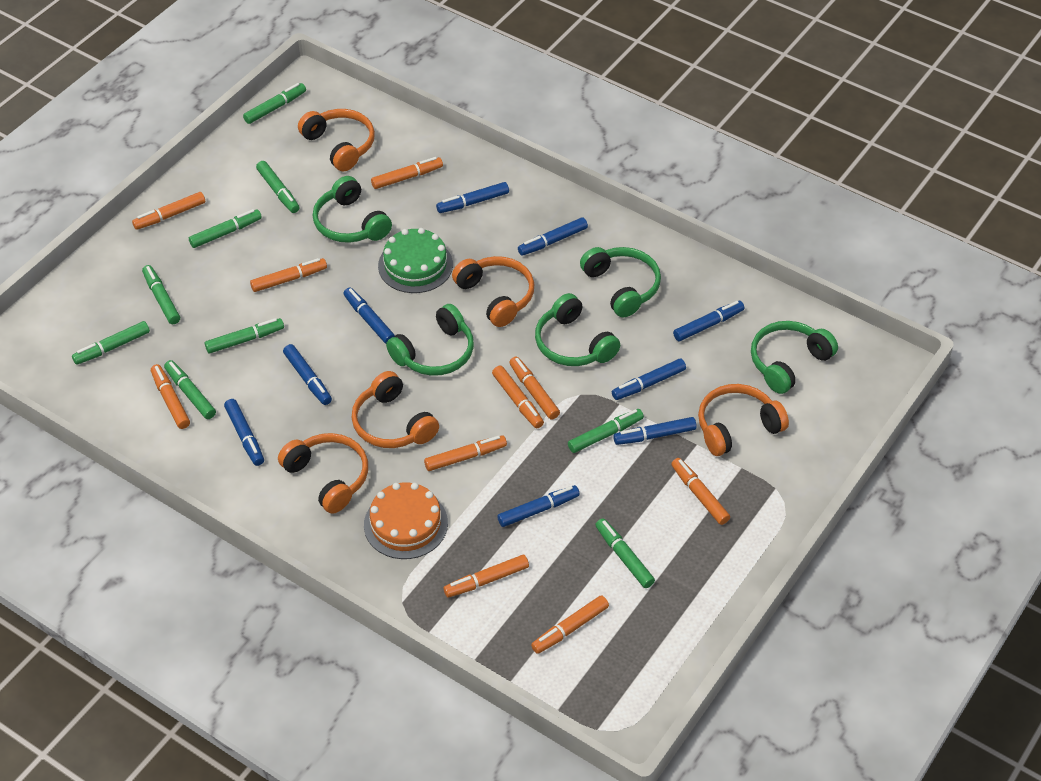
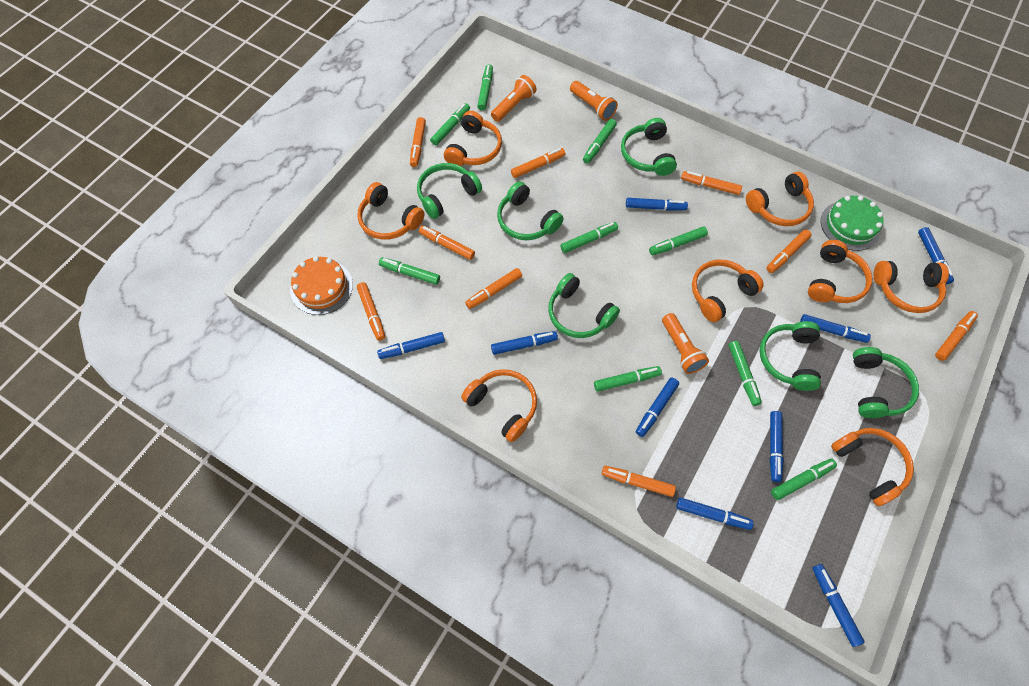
green headphones: [313,176,392,243] [386,304,474,376] [535,293,620,366] [580,247,661,317] [751,321,838,394] = 5 -> [417,163,482,219] [497,181,564,240] [548,273,620,338] [621,118,677,176] [759,321,821,391] [853,347,919,418] = 6
orange flashlight: none = 0 -> [491,75,537,122] [570,81,618,121] [662,313,709,374] = 3
orange headphones: [278,433,368,514] [298,109,375,171] [351,371,439,448] [452,256,534,327] [698,384,789,456] = 5 -> [357,182,425,240] [444,111,502,166] [461,369,537,442] [692,260,764,322] [746,172,814,226] [808,240,873,303] [831,428,914,506] [874,261,949,313] = 8
orange marker: [132,192,205,230] [151,364,190,429] [250,258,327,292] [371,157,443,189] [424,435,507,471] [444,555,529,597] [492,366,544,428] [509,357,560,419] [531,595,609,654] [671,458,730,525] = 10 -> [357,282,385,341] [410,117,426,167] [419,225,475,260] [465,268,522,309] [511,148,565,178] [602,466,676,497] [681,171,742,195] [766,229,812,273] [935,311,978,361] = 9

